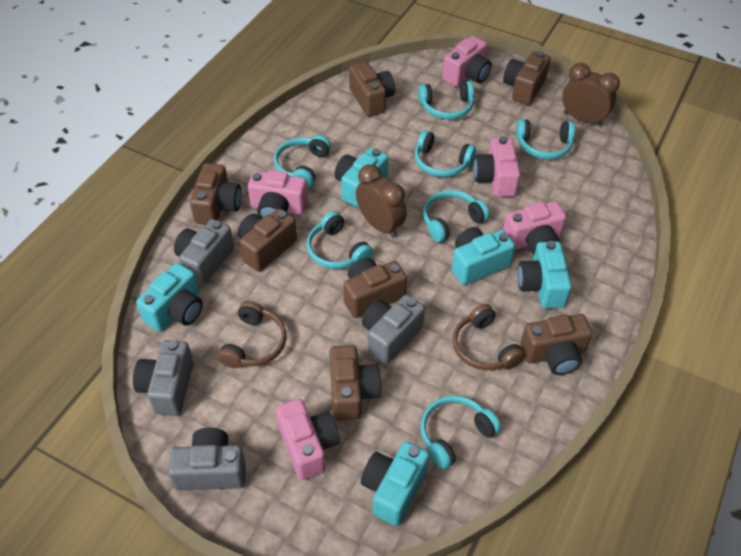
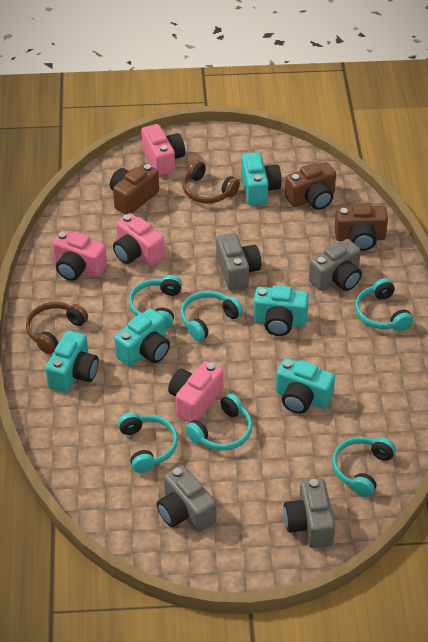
brown camera: [190,163,242,225] [238,208,297,272] [329,345,382,421] [343,258,407,318] [349,62,395,117] [503,51,551,105] [520,314,592,375] = 7 -> [110,163,159,215] [285,162,336,210] [334,203,388,251] = 3
brown clock: [356,164,407,238] [562,63,620,127] = 2 -> none = 0
pink camera: [248,170,308,218] [276,399,340,480] [442,36,492,87] [474,136,520,197] [503,201,566,255] = 5 -> [52,230,107,281] [113,213,165,266] [141,124,185,176] [168,361,223,423] = 4
turquoise headphones: [274,135,331,188] [307,211,373,269] [415,130,476,177] [418,81,474,119] [421,396,501,469] [423,190,490,242] [516,119,575,159] = 7 -> [118,412,178,473] [129,275,182,329] [181,291,243,341] [185,393,253,451] [332,437,396,497] [355,278,413,331] = 6

